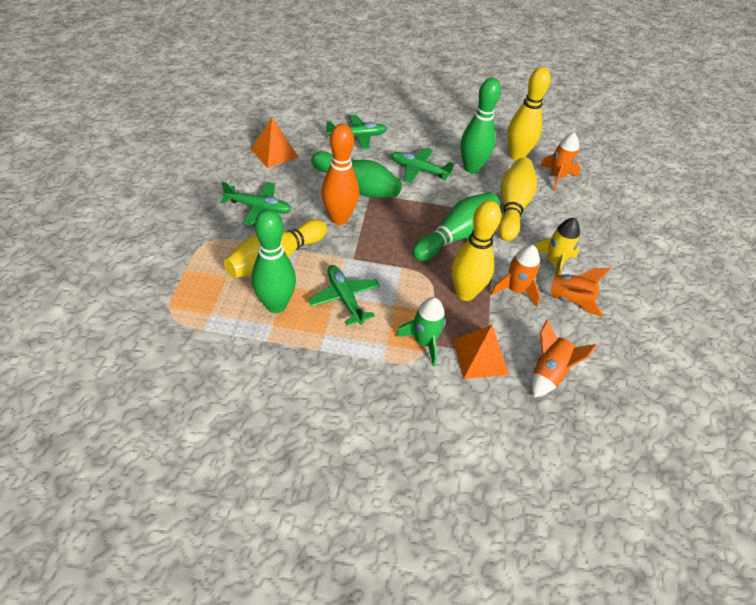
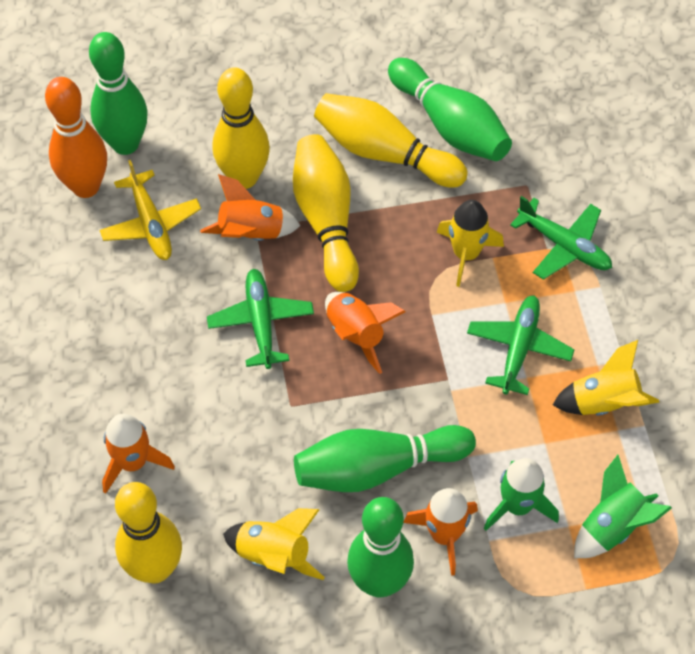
green plane: [220,182,291,226] [308,265,380,326] [326,115,387,150] [391,148,454,183] = 4 -> [207,269,314,369] [467,295,575,395] [510,196,612,280] = 3
green rocket: [396,297,446,367] = 1 -> [484,458,559,531] [574,455,672,558] = 2
orange pyramid: [251,118,299,168] [453,325,509,379] = 2 -> none = 0
yellow plane: none = 0 -> [99,160,201,260] = 1
yellow rocket: [535,218,580,275] = 1 -> [223,508,325,580] [437,200,504,287] [553,340,659,416] = 3

